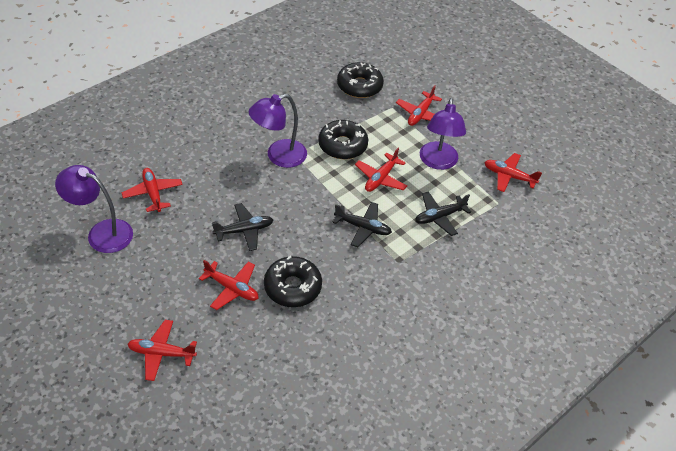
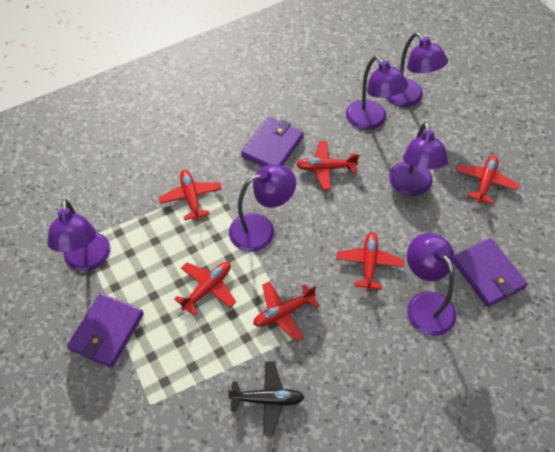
black donut: [264,256,322,307] [318,120,368,159] [337,62,384,98] = 3 -> none = 0
black plane: [212,203,273,251] [332,202,392,247] [415,191,471,236] = 3 -> [228,361,305,435] = 1
purple lamp: [55,165,133,253] [249,94,307,168] [420,98,466,170] = 3 -> [47,199,110,272] [229,164,296,252] [346,56,408,130] [385,33,448,107] [389,122,448,196] [407,233,456,336] = 6
purple wallet: none = 0 -> [67,293,144,368] [241,117,304,167] [454,238,528,307] = 3

